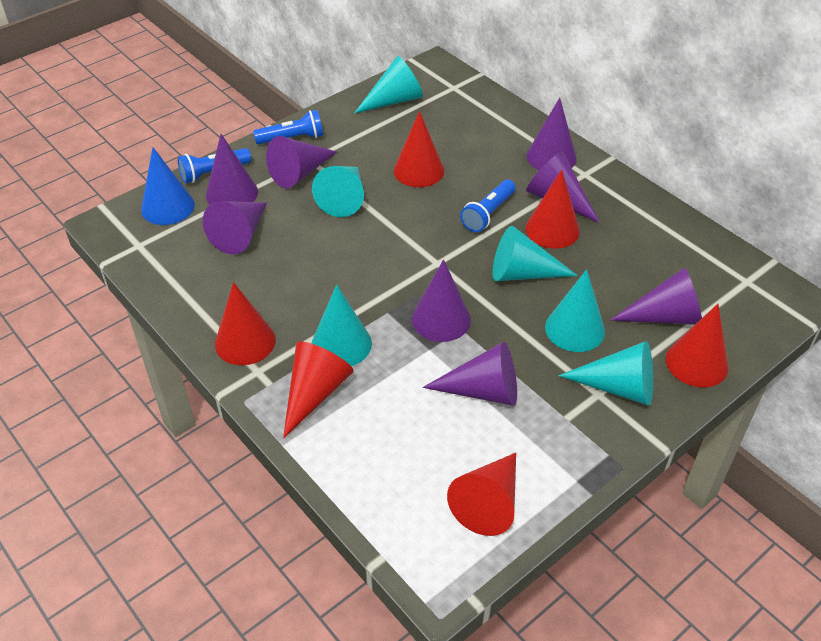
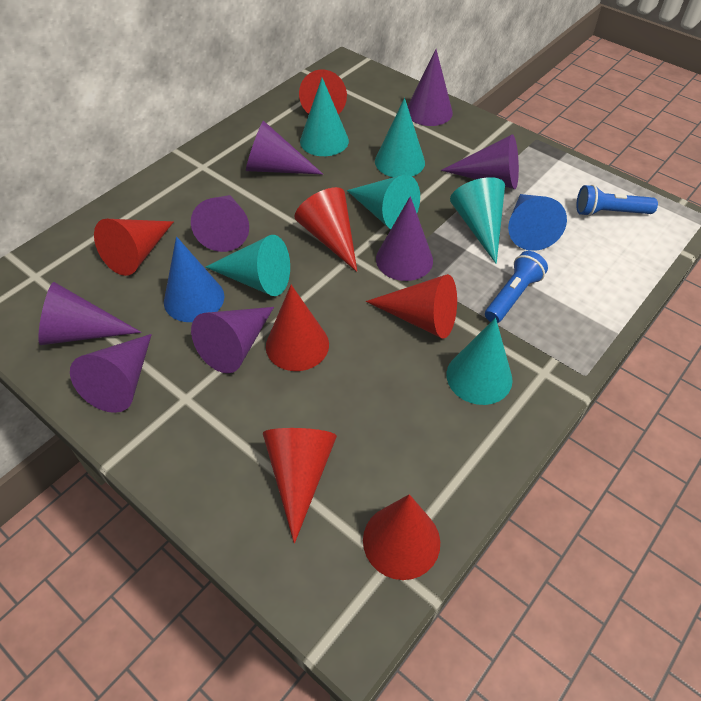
blue cone: [141,147,195,225] = 1 -> [164,236,224,322] [508,194,567,251] = 2
blue flashlight: [178,148,251,183] [253,110,323,144] [460,180,516,232] = 3 -> [485,251,548,323] [576,185,658,216] = 2
red cone: [215,282,276,365] [283,342,354,438] [394,111,444,187] [447,453,516,536] [526,170,580,249] [666,304,729,387] = 6 -> [94,219,174,276] [263,428,337,544] [266,285,329,371] [294,187,357,272] [299,69,347,114] [363,494,440,580] [366,274,457,339] = 7

